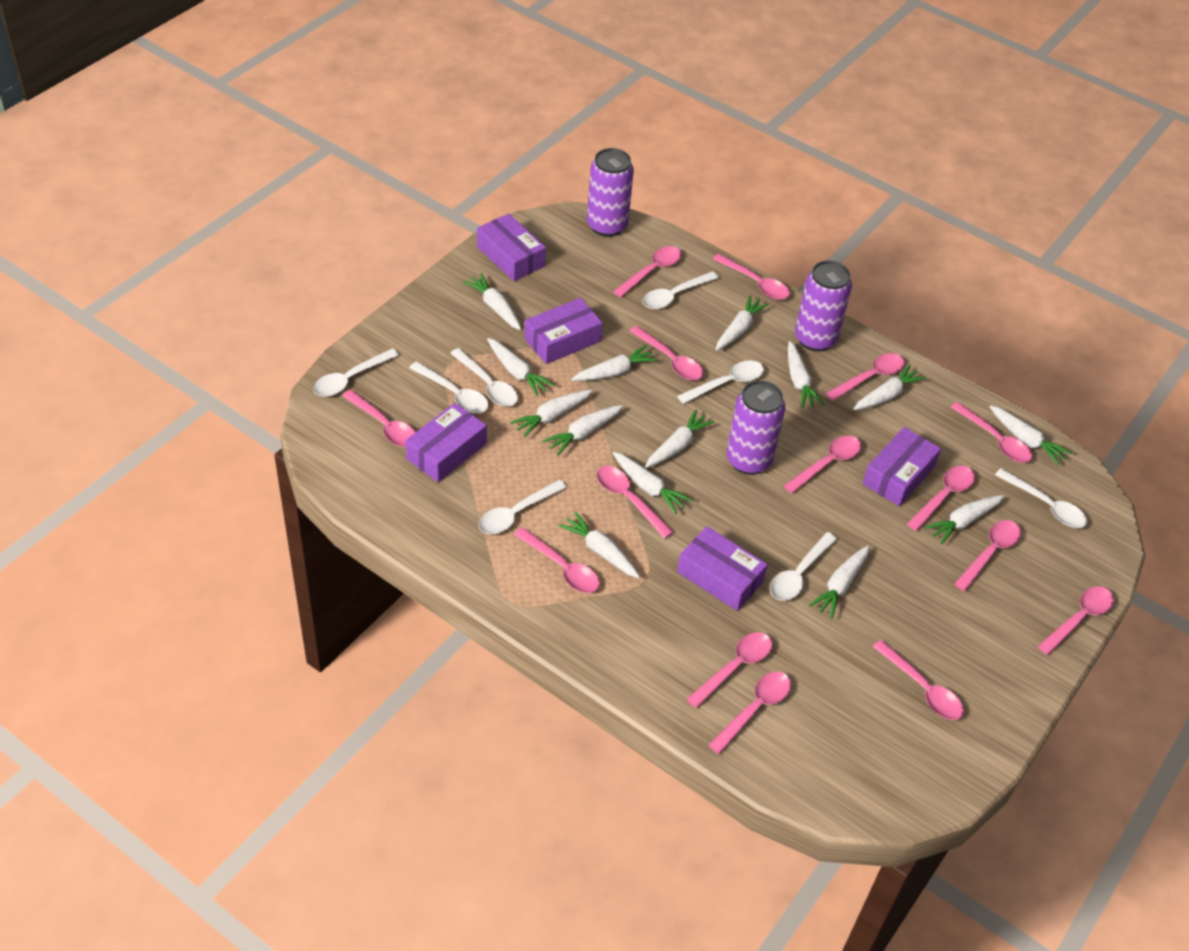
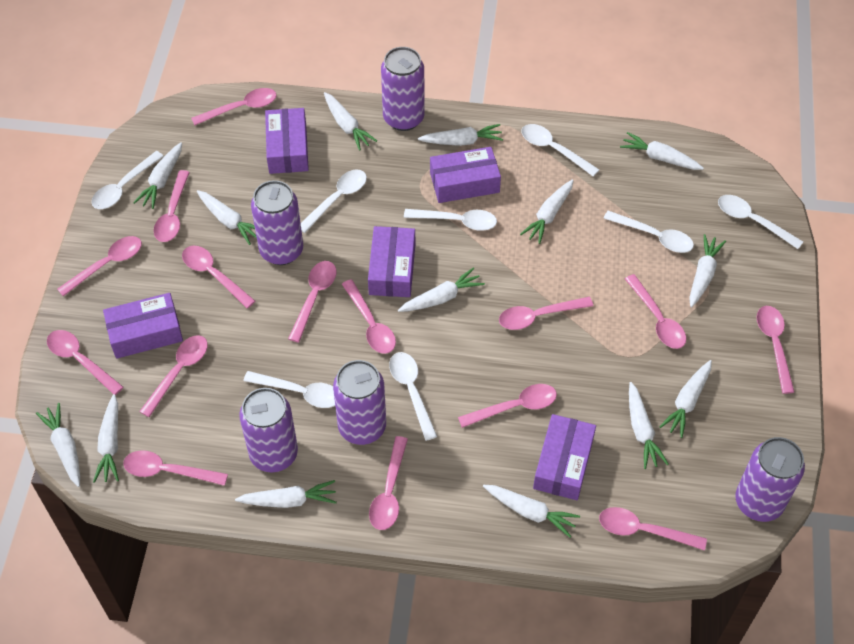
purple can: [587,148,634,237] [726,380,785,475] [795,260,852,351] = 3 -> [239,388,298,472] [251,180,303,265] [333,360,386,445] [381,47,424,131] [735,437,805,522] = 5

